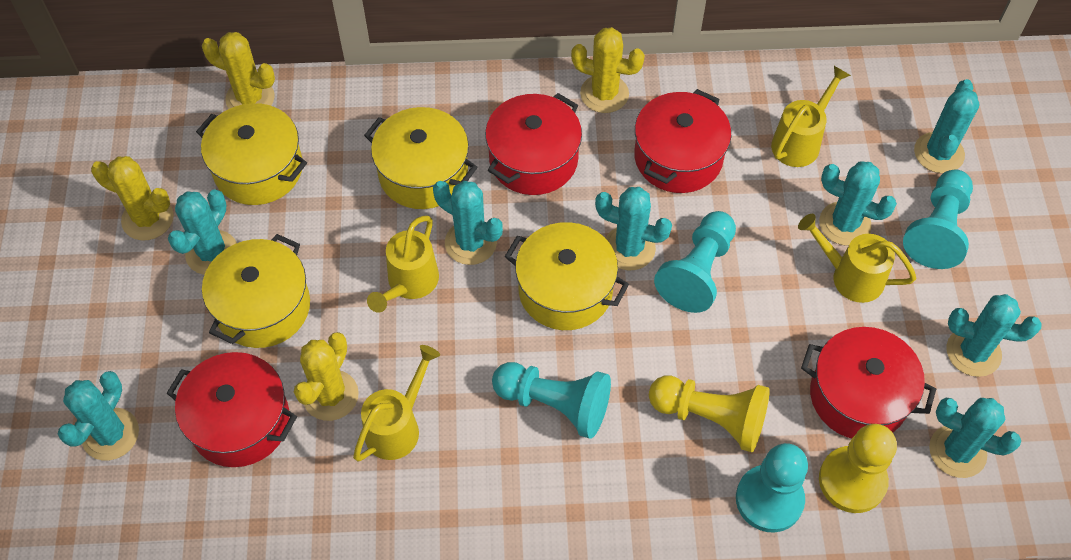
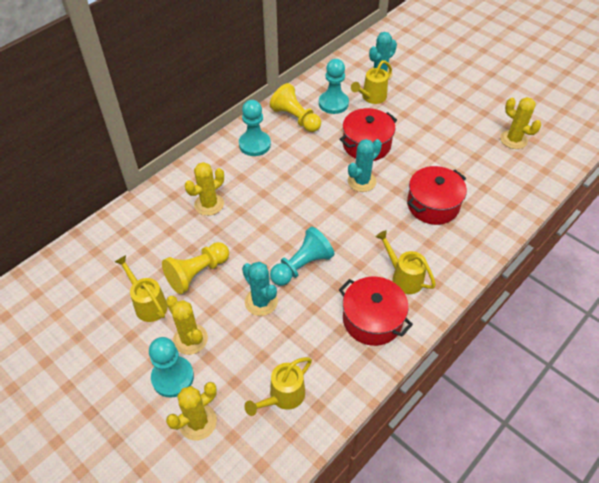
red pot: [167,352,297,467] [485,93,582,195] [634,89,731,193] [801,327,936,438] = 4 -> [339,108,397,161] [339,277,413,346] [407,166,467,225] = 3
turquoise cactus: [58,371,139,461] [168,190,237,275] [433,181,503,265] [595,187,672,271] [819,161,897,246] [914,79,980,173] [929,398,1021,478] [947,294,1042,377] = 8 -> [242,262,278,316] [348,139,382,192] [369,32,397,80] = 3
yellow pot: [196,103,307,205] [202,234,310,348] [364,107,478,209] [505,222,629,330] = 4 -> none = 0

